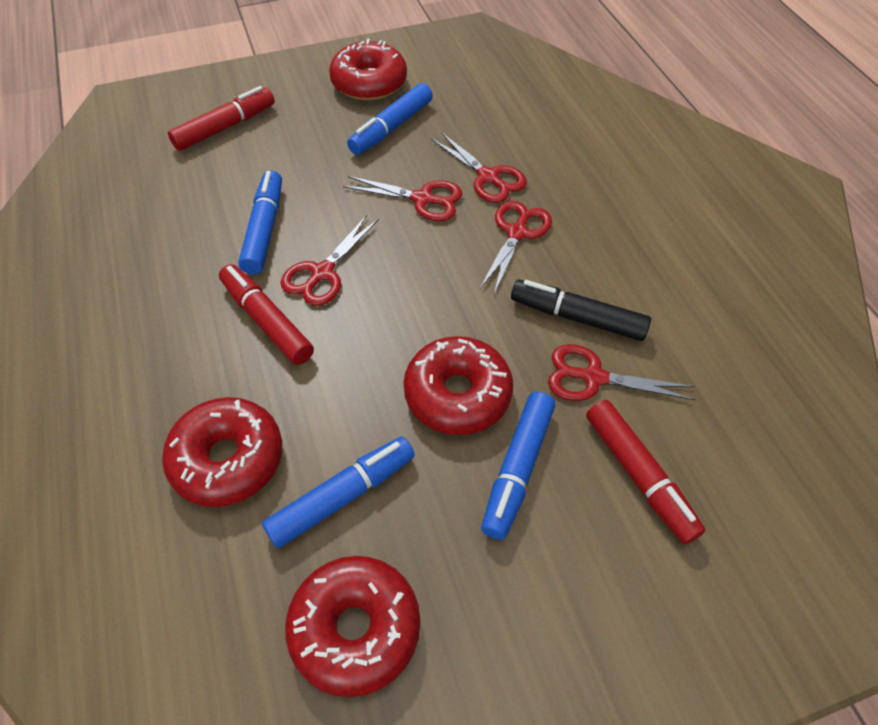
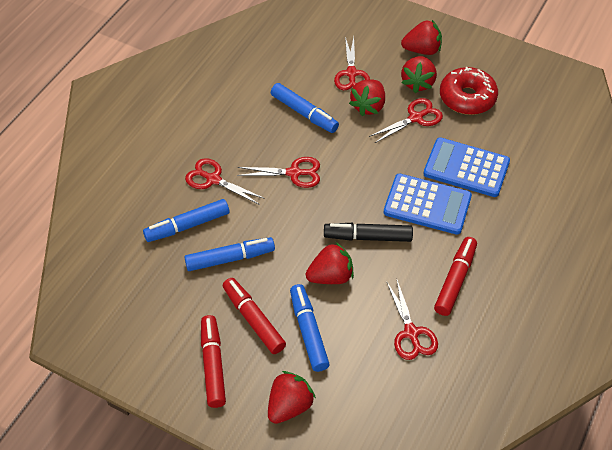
blue calculator: none = 0 -> [384,174,472,235] [423,137,510,197] = 2
red donut: [162,397,282,507] [285,556,420,697] [329,39,407,101] [404,336,513,435] = 4 -> [440,67,498,115] = 1
red strawberry: none = 0 -> [268,371,316,424] [306,242,354,284] [349,79,385,116] [401,20,442,55] [401,56,437,93] = 5

